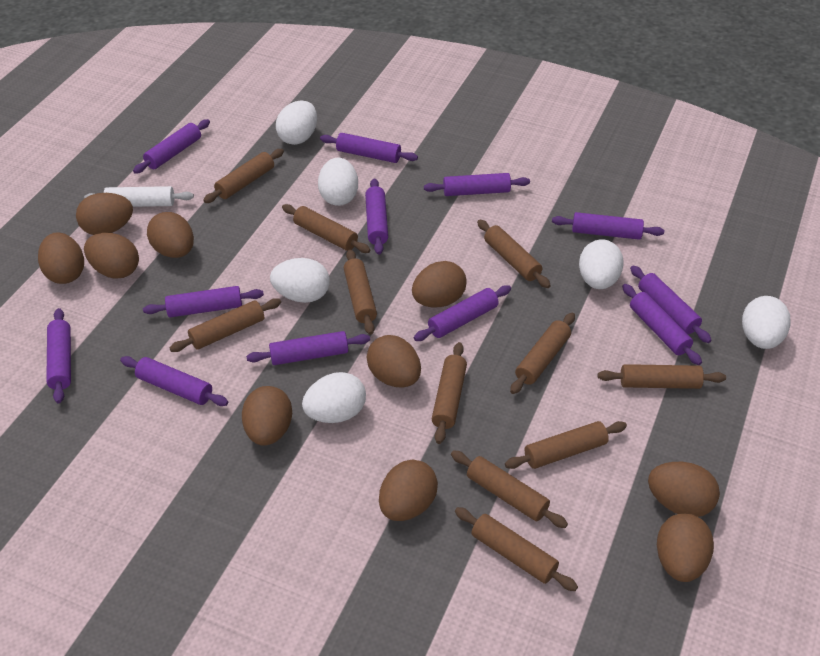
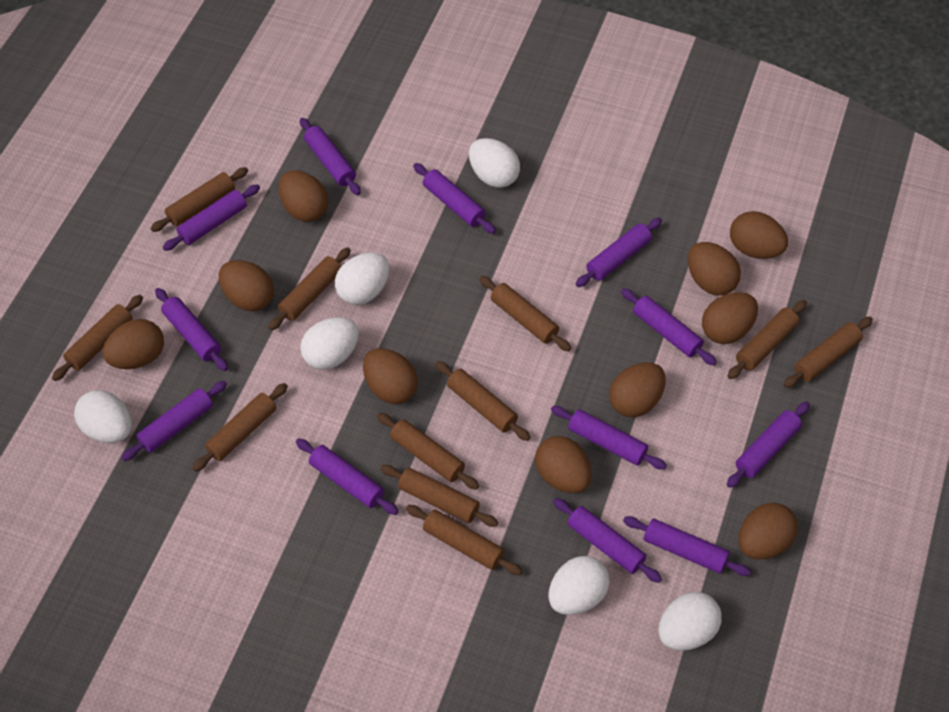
white rolling pin: [84,186,194,207] = 1 -> none = 0

